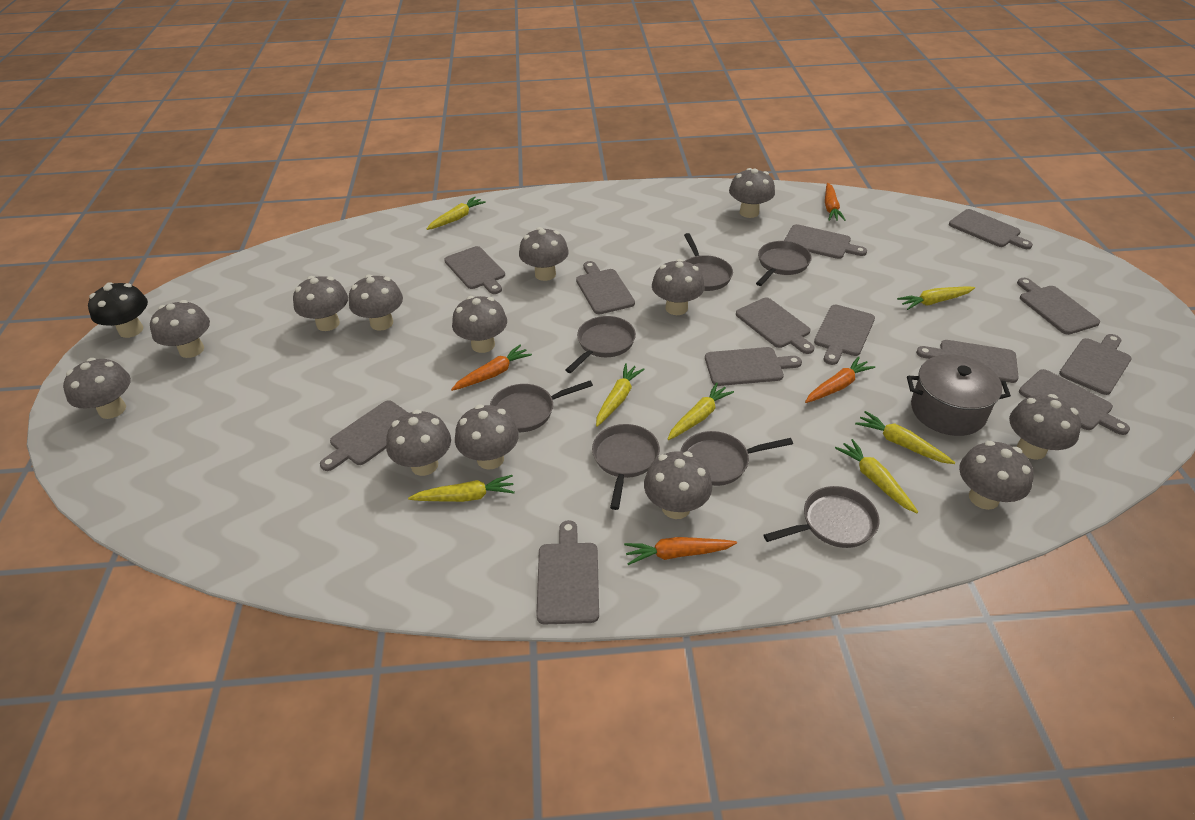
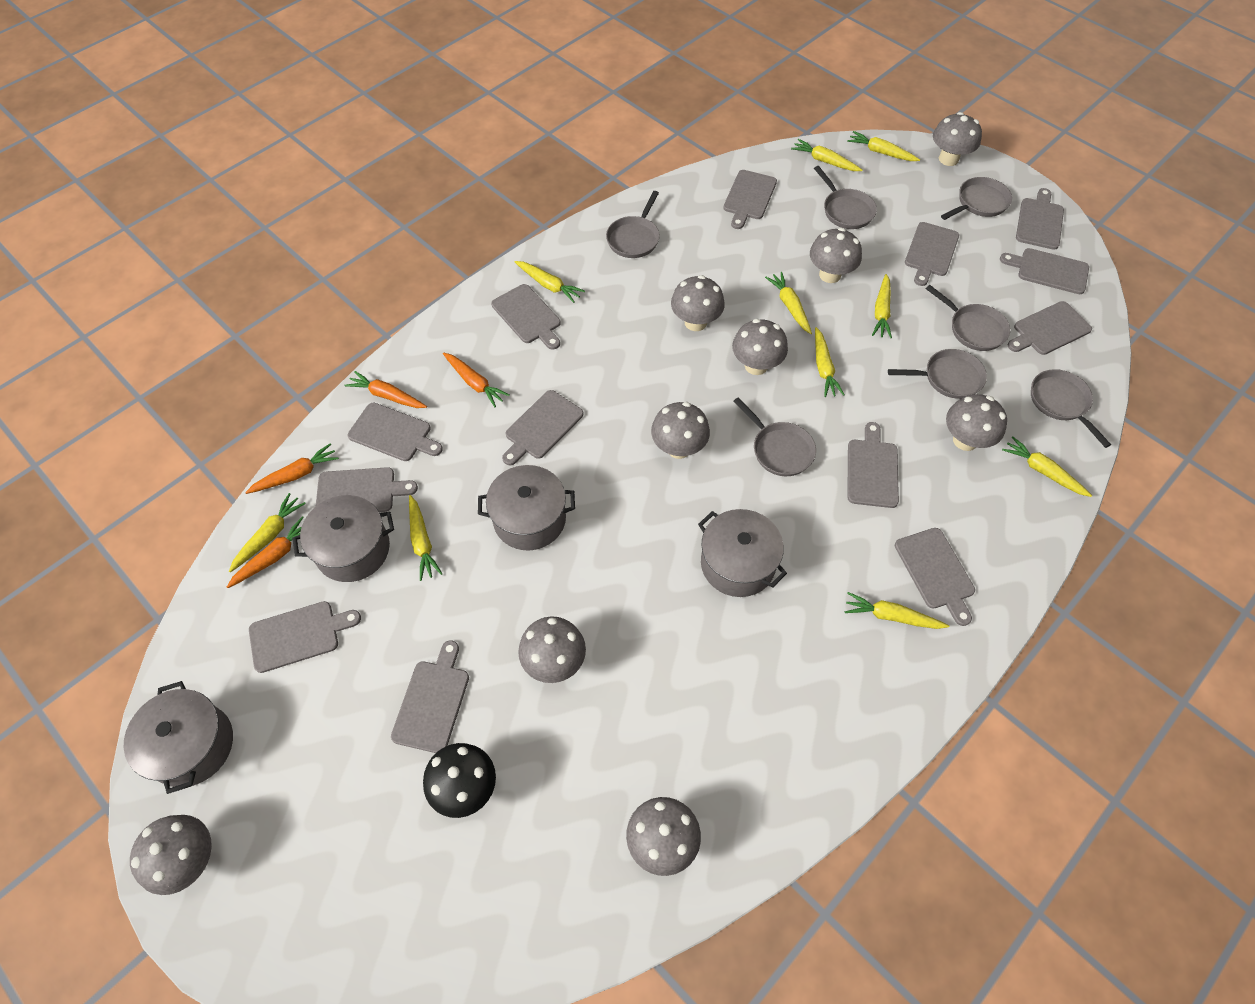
grey mushroom: [63,358,131,419] [150,300,210,358] [293,276,348,331] [349,275,403,331] [386,410,451,476] [452,296,507,353] [455,405,519,470] [519,227,569,281] [644,451,712,519] [652,259,705,315] [729,168,775,218] [959,441,1034,510] [1009,394,1081,460] = 13 -> [130,815,212,895] [518,616,586,683] [626,797,701,876] [651,402,710,459] [671,275,725,331] [732,319,788,375] [810,228,862,283] [933,112,982,166] [946,394,1007,451] = 9
grey pot: [907,354,1011,436] = 1 -> [124,681,233,794] [292,495,394,582] [478,465,575,550] [698,509,787,597] = 4
yellow carrot: [408,475,515,502] [427,197,486,230] [596,363,645,427] [667,382,734,440] [835,439,918,513] [855,411,955,464] [897,286,975,310] = 7 -> [229,493,306,572] [409,495,443,581] [515,261,585,303] [765,272,812,334] [791,139,863,171] [815,327,845,397] [845,592,949,629] [847,131,920,161] [872,274,892,338] [1002,436,1092,497] = 10

